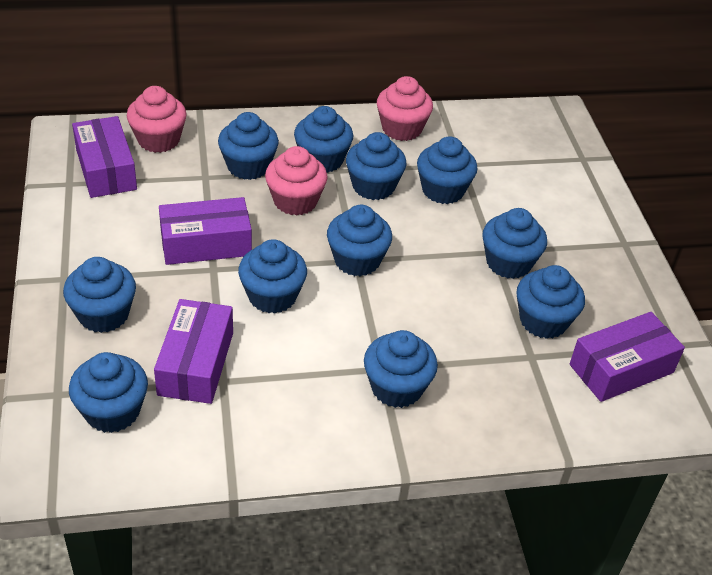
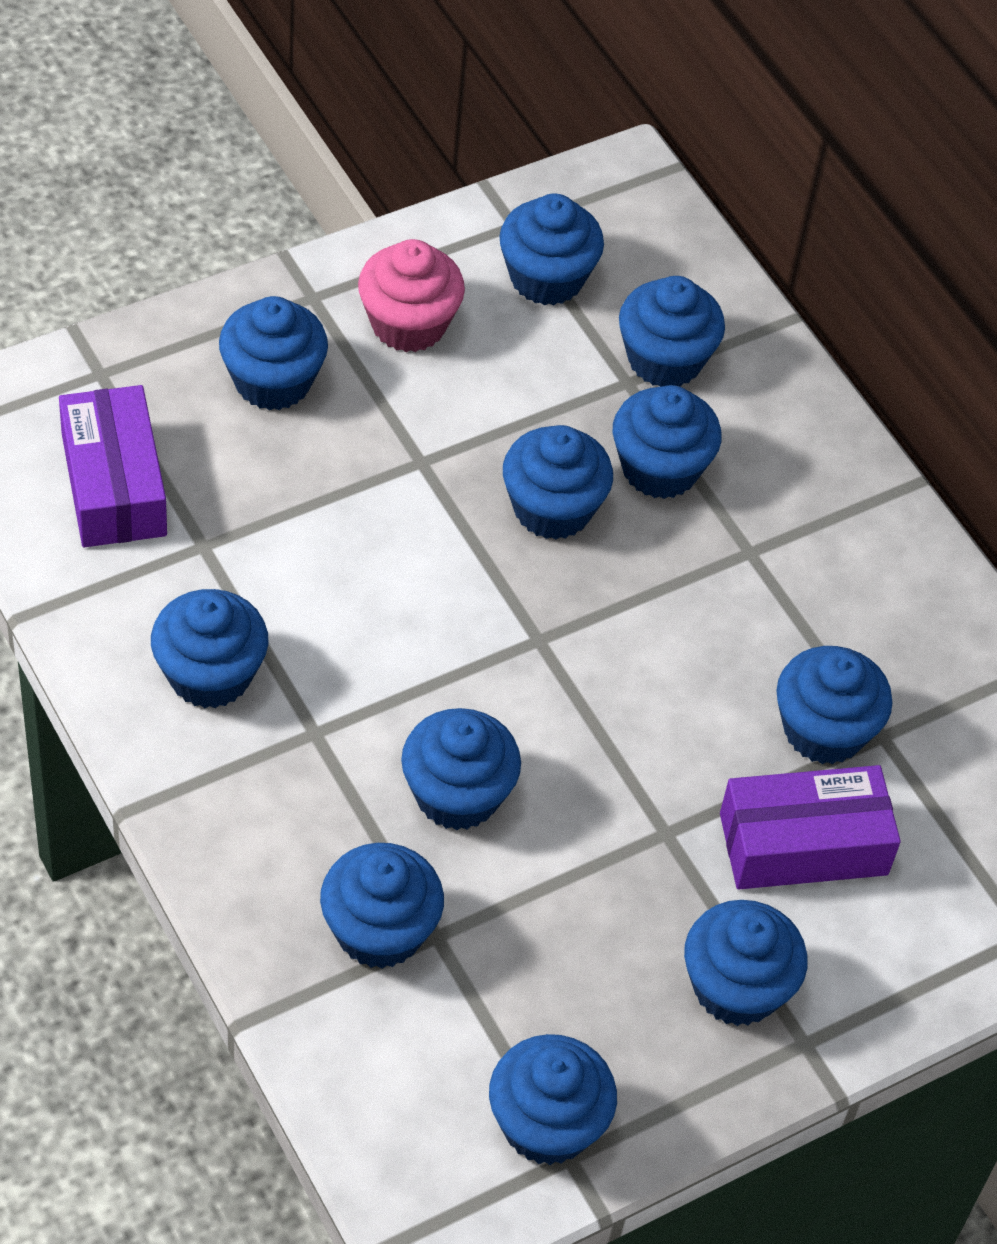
pink cupcake: [127,86,187,153] [265,146,328,216] [377,76,433,141] = 3 -> [358,239,465,352] = 1
purple box: [72,116,137,198] [154,299,233,404] [159,197,252,265] [570,312,685,402] = 4 -> [59,385,167,547] [720,765,901,889] = 2

